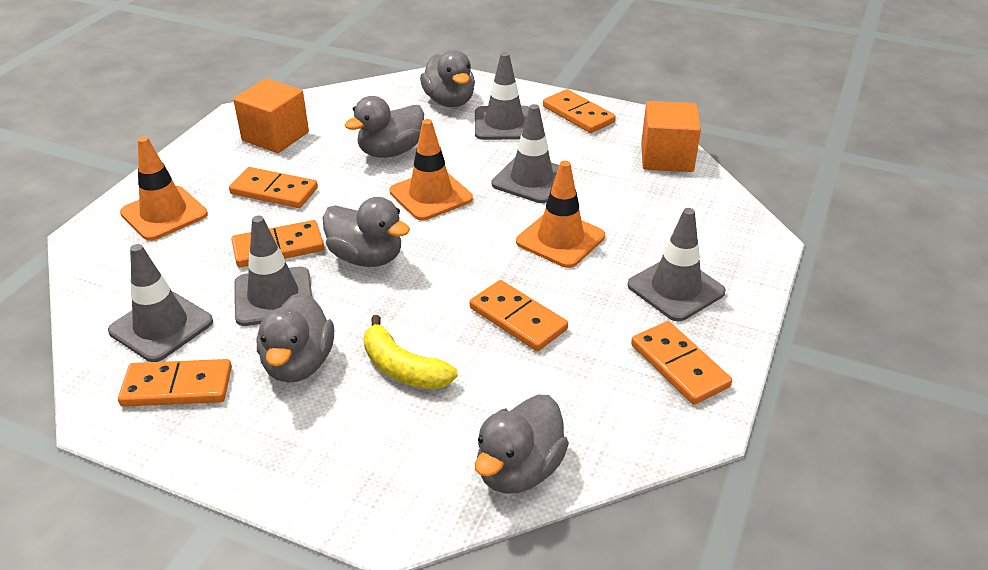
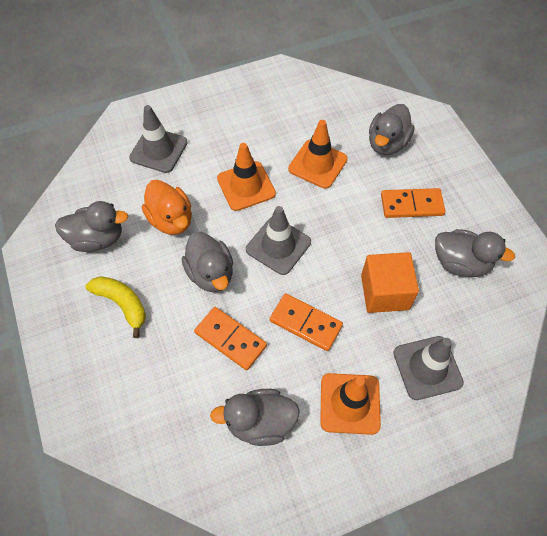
grey traffic cone: [108,244,213,362] [234,215,312,326] [475,52,529,140] [492,104,559,203] [628,208,726,321] = 5 -> [129,105,188,173] [246,206,311,275] [393,336,464,400] = 3
orange cube: [233,78,309,153] [641,101,701,172] = 2 -> [361,252,419,313] = 1
orange domino: [118,359,232,407] [229,167,318,208] [231,220,324,267] [470,280,568,351] [543,89,616,133] [631,321,732,405] = 6 -> [194,307,267,370] [270,293,343,351] [381,188,445,218] = 3
orange duck: none = 0 -> [142,180,192,235] = 1

